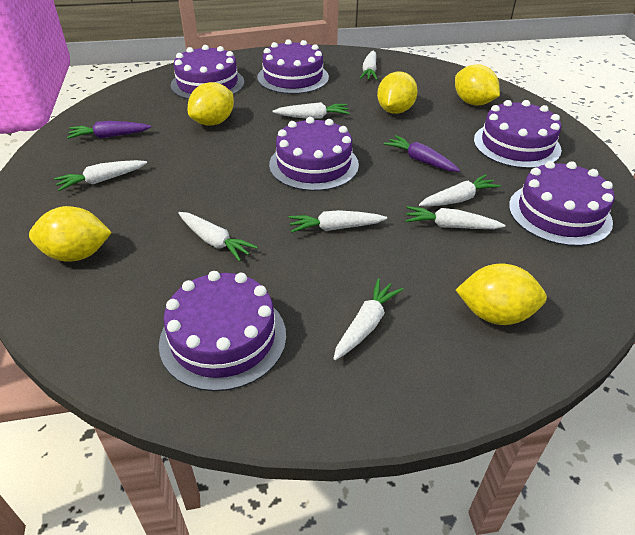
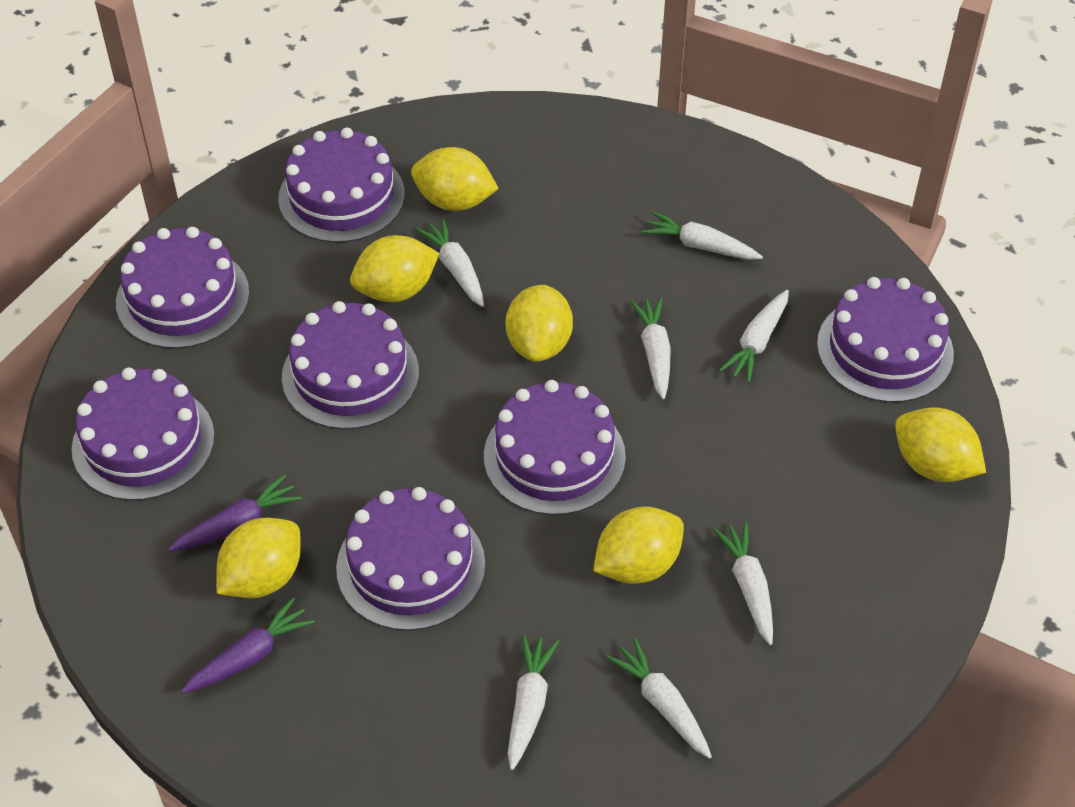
purple cake: [159,271,286,391] [171,45,244,100] [257,39,329,94] [269,117,359,191] [474,100,562,169] [509,161,615,246] = 6 -> [72,367,215,501] [116,227,249,349] [278,128,405,243] [282,301,419,429] [336,487,485,631] [484,380,626,515] [817,277,954,403] = 7
white carrot: [54,160,147,191] [178,212,258,262] [273,102,349,119] [289,210,387,233] [333,278,404,360] [360,51,378,80] [405,206,505,229] [419,174,501,207] = 8 -> [416,218,484,307] [508,634,559,770] [605,638,712,759] [630,297,671,399] [642,211,763,260] [713,521,773,645] [719,290,789,383] = 7
yellow lemon: [29,206,112,262] [188,82,234,126] [377,72,418,114] [455,64,500,105] [456,264,547,325] = 5 -> [216,518,301,598] [350,235,439,302] [411,147,499,211] [506,285,573,362] [593,507,684,584] [895,407,986,482] = 6

